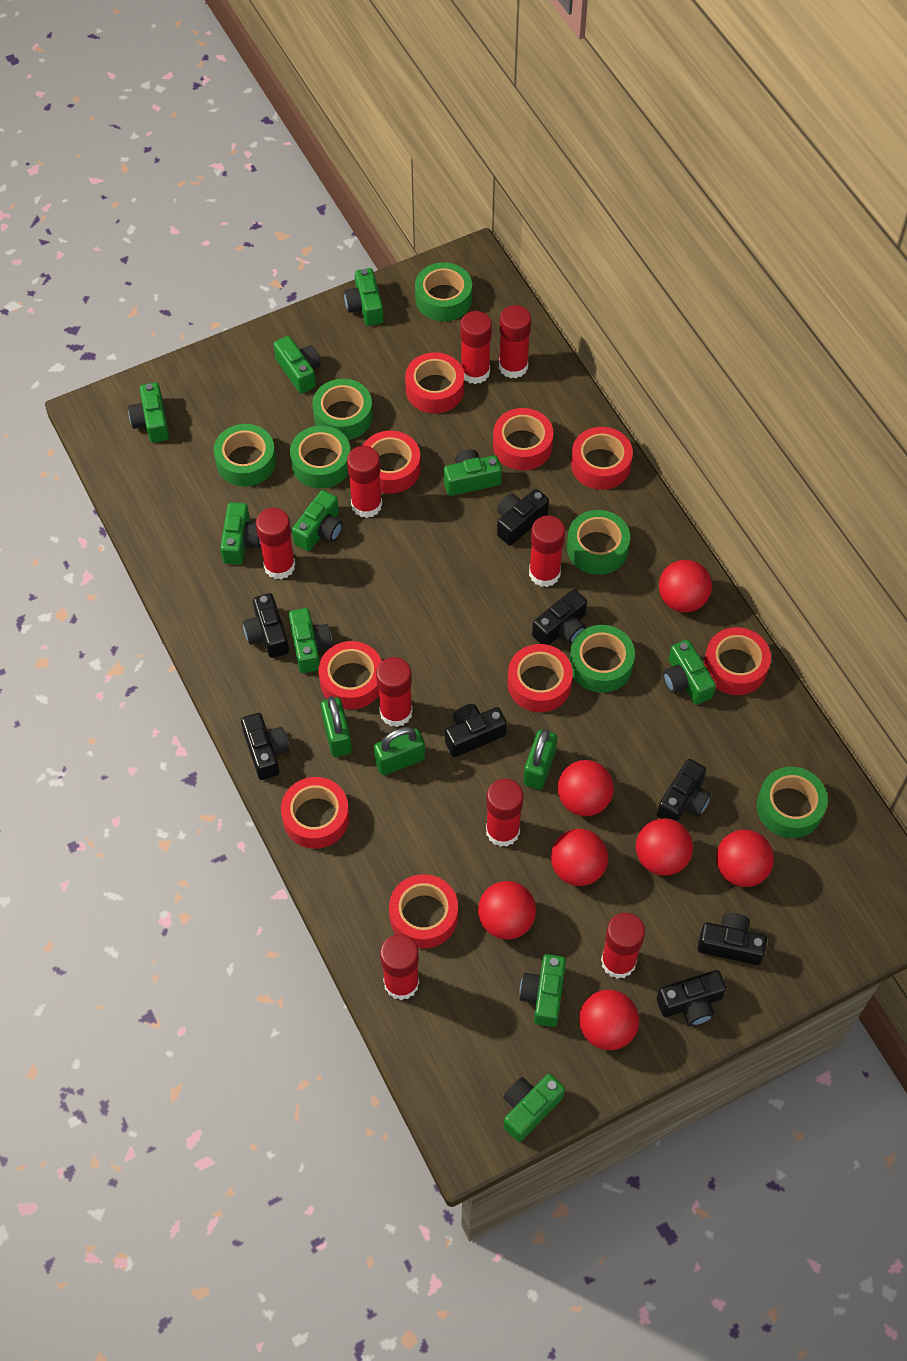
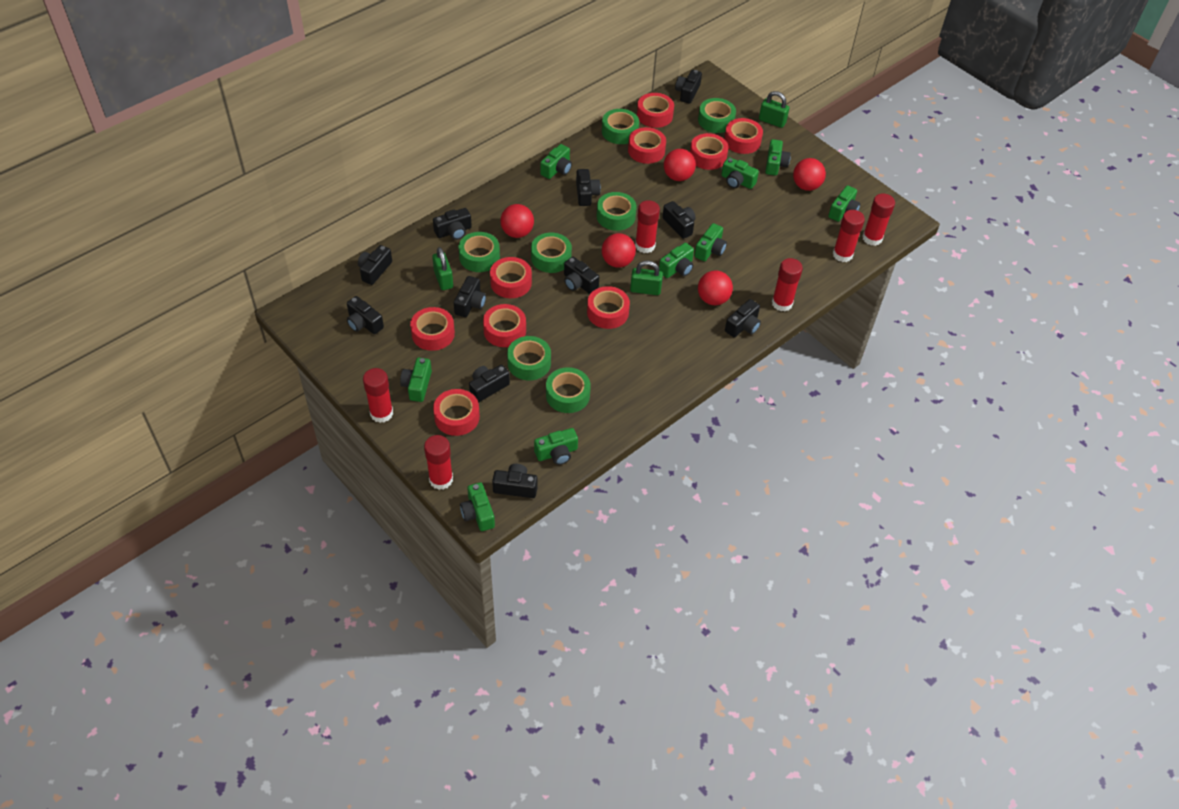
black camera: [241,713,289,780] [243,593,289,658] [445,704,507,757] [497,489,549,546] [532,589,587,645] [657,759,711,822] [657,970,726,1026] [698,913,767,965] = 8 -> [347,296,384,334] [358,245,392,285] [433,208,472,240] [454,276,486,317] [469,364,510,403] [492,464,538,498] [564,257,599,294] [576,169,601,206] [662,201,695,239] [675,70,702,104] [725,299,761,337] = 11
green camera: [128,383,169,443] [220,502,261,565] [274,336,321,394] [289,608,332,673] [292,490,343,551] [344,268,384,326] [444,449,502,496] [503,1074,565,1142] [520,954,566,1027] [663,639,716,705] = 10 -> [400,358,432,402] [460,482,495,531] [534,428,578,465] [540,144,572,179] [659,243,694,278] [694,223,727,261] [721,157,759,189] [765,139,791,176] [828,185,860,222] = 9
red ball: [478,881,536,940] [551,829,608,886] [558,760,614,816] [579,990,639,1050] [636,818,693,876] [659,560,712,612] [716,830,774,887] = 7 -> [500,204,534,238] [602,233,636,268] [664,149,696,181] [698,270,733,305] [793,158,826,191] = 5
red glue stick: [256,508,295,579] [347,446,382,518] [376,657,413,727] [380,934,419,1000] [460,311,492,384] [486,779,523,847] [499,305,531,378] [529,515,565,587] [601,913,645,979] = 9 -> [363,368,393,423] [424,435,453,490] [635,200,660,253] [772,258,803,311] [833,210,865,262] [862,193,895,246] = 6

